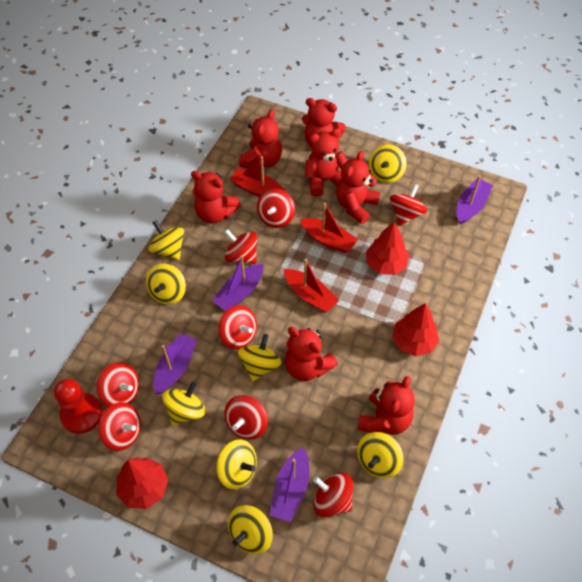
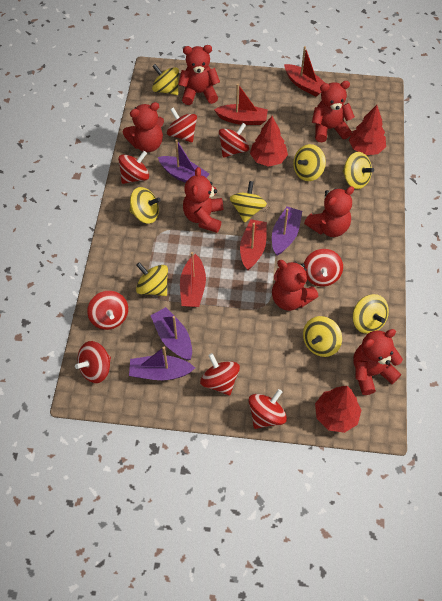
red boat: [230,156,285,197] [284,259,339,313] [300,203,358,253] = 3 -> [180,252,206,307] [214,84,268,125] [240,219,267,270] [284,46,325,97] = 4
red pawn: [54,378,102,434] = 1 -> none = 0

